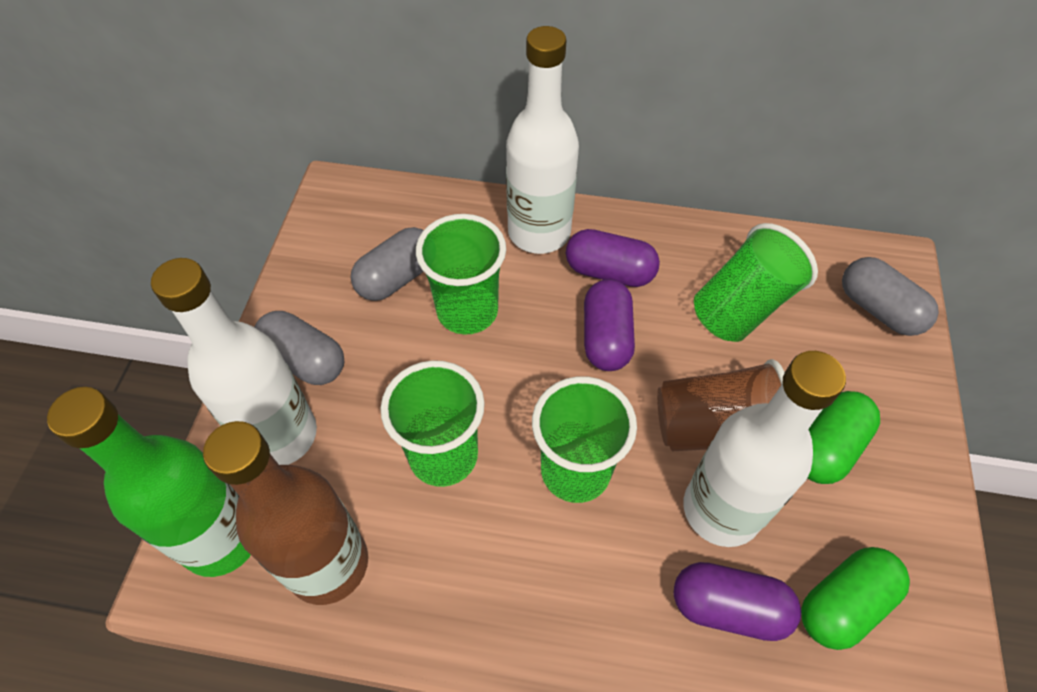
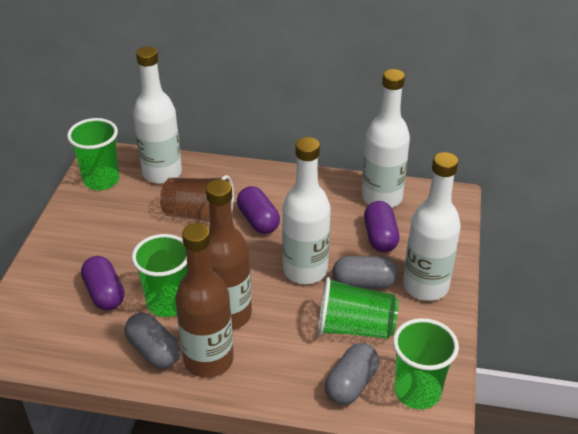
brown bottle: [203,421,368,605] = 1 -> [175,223,234,378] [206,179,252,330] = 2
green bottle: [47,387,251,577] = 1 -> none = 0
green capsule: [801,547,910,650] [808,391,880,484] = 2 -> none = 0
white bottle: [151,258,317,465] [506,26,579,254] [683,351,846,547] = 3 -> [133,46,182,184] [282,137,331,284] [362,69,410,208] [403,152,461,301] = 4

